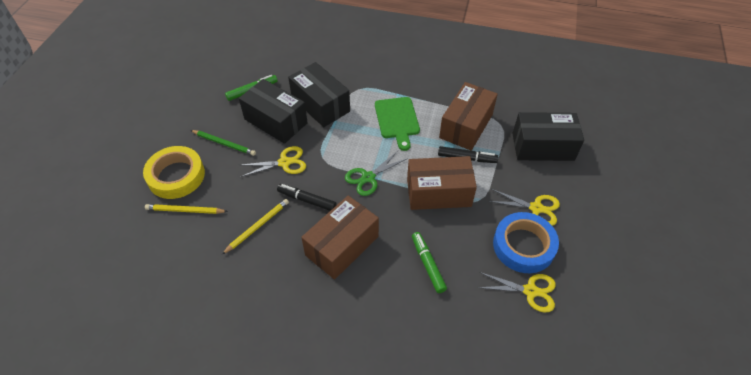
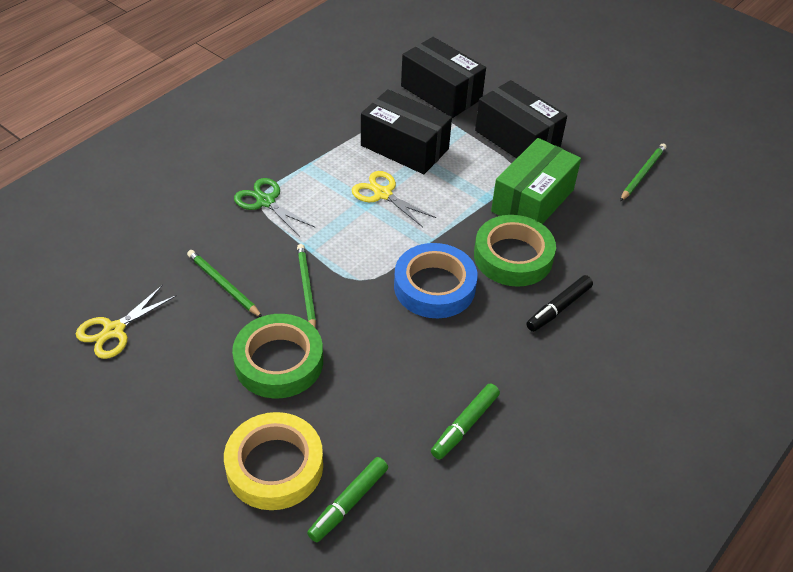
black marker: [277,184,337,211] [438,146,498,163] = 2 -> [526,275,593,332] = 1
brown box: [301,196,379,279] [407,156,477,210] [439,82,498,151] = 3 -> none = 0
green box: none = 0 -> [491,138,581,224] = 1
green cutting board: [375,97,420,151] = 1 -> none = 0
green pencil: [191,130,256,156] = 1 -> [187,250,262,317] [297,244,316,327] [620,144,666,201] = 3
green tape: none = 0 -> [232,314,323,398] [474,215,556,287] = 2
yellow pencil: [145,204,228,214] [222,199,289,254] = 2 -> none = 0
yellow scissors: [241,146,306,177] [477,272,556,313] [488,189,560,226] = 3 -> [76,285,177,359] [352,171,436,227] = 2

